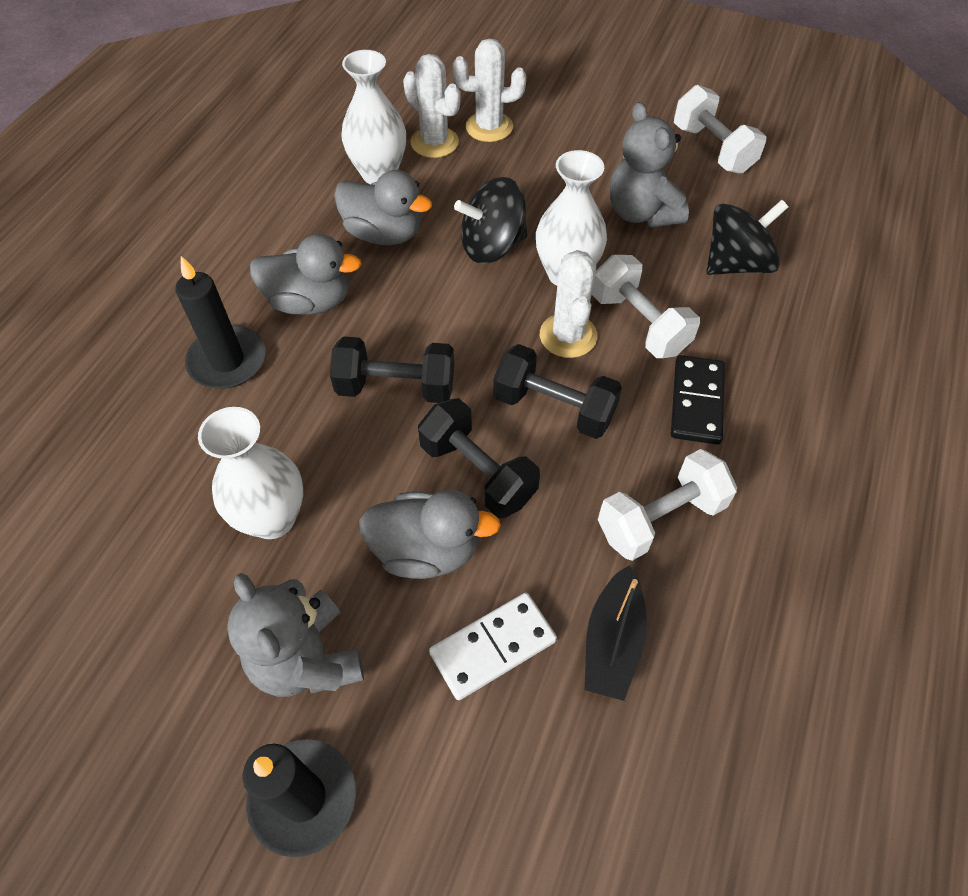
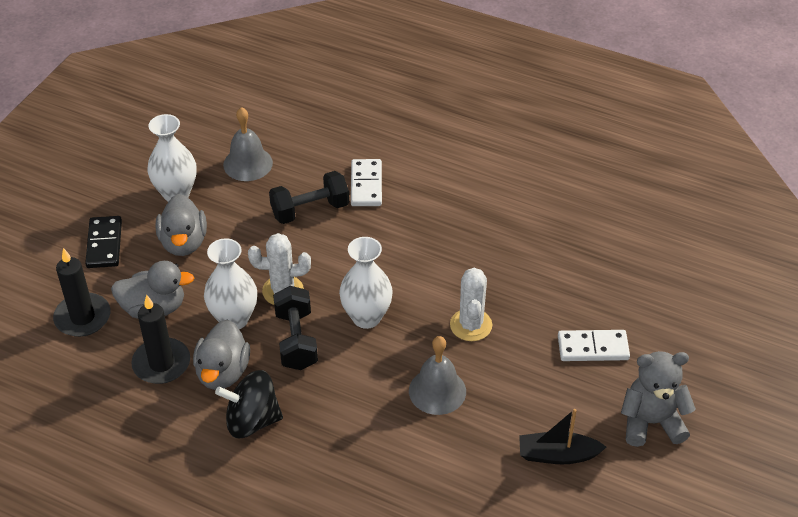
black dumbbell: [330,336,454,403] [418,398,540,518] [493,344,622,439] = 3 -> [269,171,349,224] [273,286,318,370] = 2
black spinning top: [454,177,527,264] [706,200,788,275] = 2 -> [215,370,283,438] = 1
grey bell: none = 0 -> [223,107,273,181] [409,336,466,415] = 2
grey teddy bear: [227,573,364,697] [609,102,689,227] = 2 -> [621,351,696,447] = 1
white cactus: [403,54,461,158] [453,38,526,142] [540,250,597,358] = 3 -> [248,233,311,305] [450,268,492,341] = 2
white domino: [429,593,557,700] = 1 -> [351,159,382,206] [558,330,630,361] = 2
white dumbbell: [592,255,700,358] [598,449,737,561] [674,85,766,174] = 3 -> none = 0

